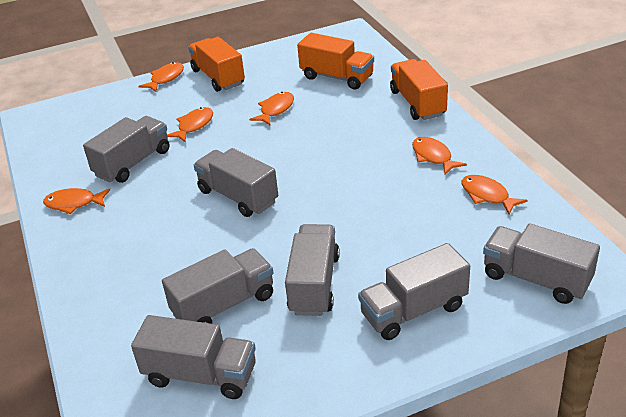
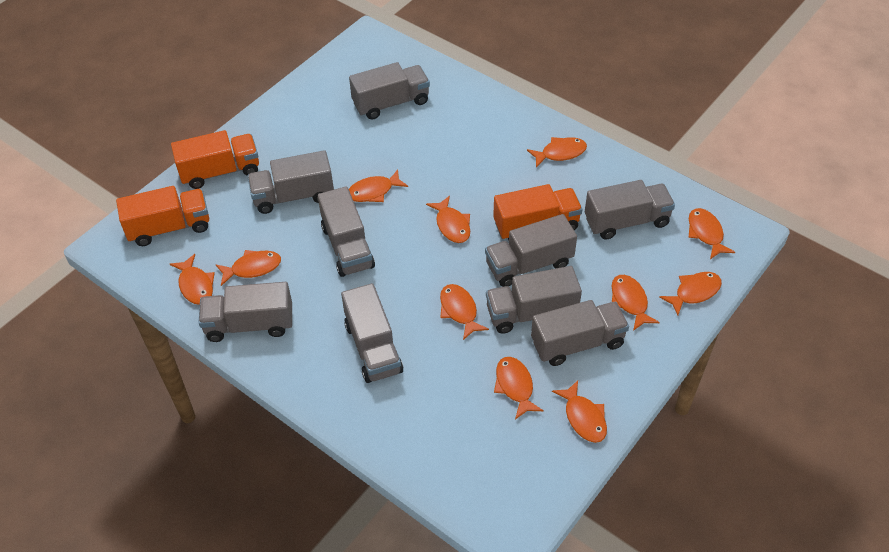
grey truck: [83,116,170,183] [131,315,256,399] [162,248,273,324] [194,148,278,217] [285,224,340,316] [358,243,470,340] [483,223,600,304] = 7 -> [198,282,292,342] [247,150,334,214] [318,186,375,277] [341,283,403,383] [349,62,430,120] [485,214,577,287] [486,266,582,334] [531,300,629,366] [585,180,675,240] = 9
orange fish: [43,188,110,214] [138,62,184,92] [167,107,213,143] [249,92,294,126] [412,137,467,175] [462,175,528,215] = 6 -> [170,254,215,305] [216,250,281,286] [349,169,408,202] [426,196,470,243] [440,284,489,340] [494,357,544,419] [527,137,587,167] [552,380,607,443] [612,275,660,331] [659,272,722,315] [688,208,735,259] = 11

